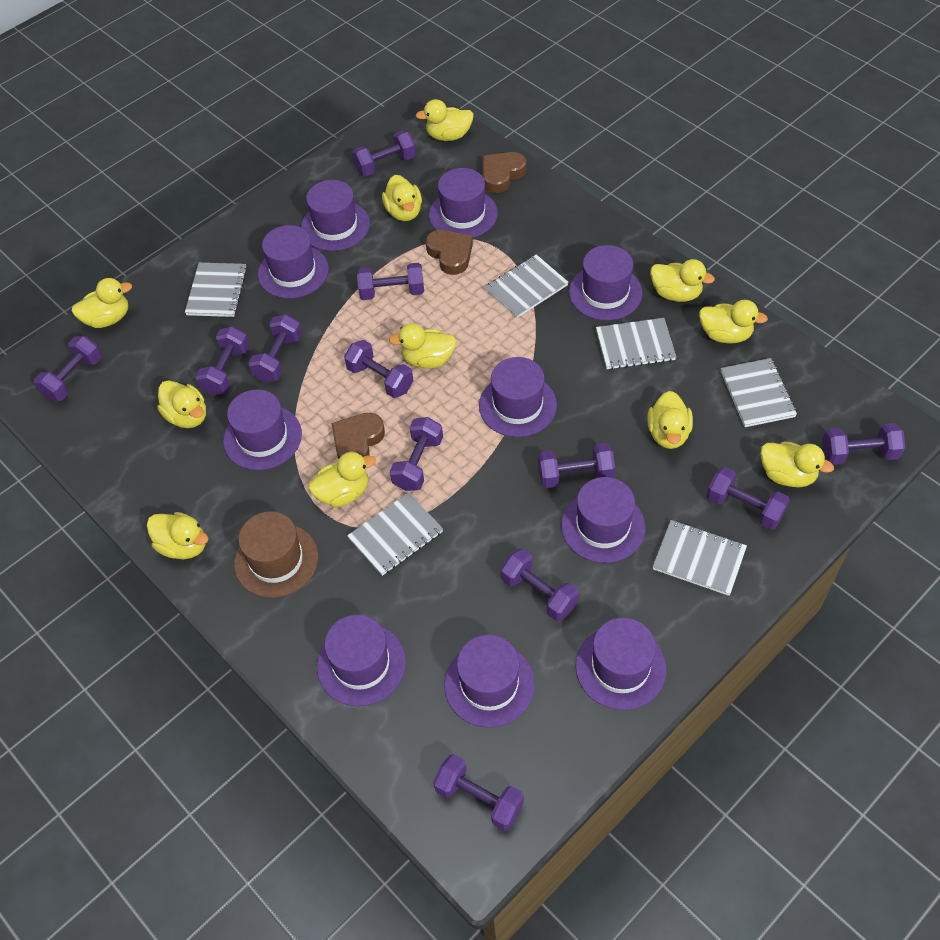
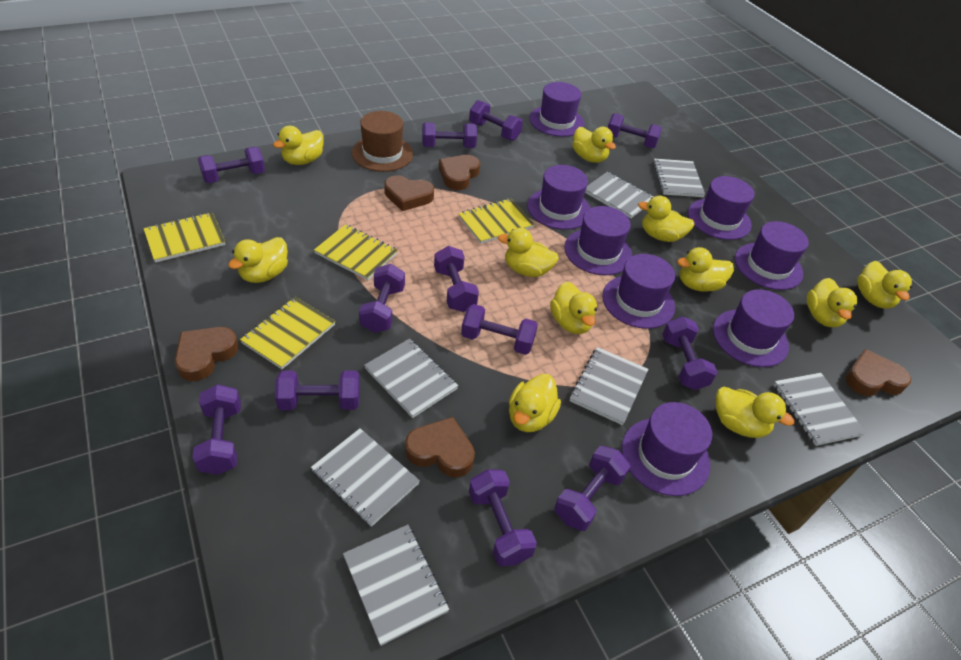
brown heart: [332,413,385,459] [426,230,473,275] [483,152,526,193] = 3 -> [175,327,239,381] [384,175,434,211] [405,417,475,477] [439,155,480,190] [846,349,911,396] = 5
grey notebook: [185,263,247,317] [347,492,443,576] [485,254,569,318] [596,318,676,370] [653,520,747,596] [721,358,797,427] = 6 -> [311,428,420,527] [343,525,449,646] [364,339,458,418] [570,347,648,425] [585,172,653,218] [653,159,705,197] [774,373,866,446] = 7
purple hat: [223,389,302,470] [258,225,329,299] [301,180,370,251] [317,615,406,706] [429,168,498,238] [444,635,535,728] [479,357,557,437] [561,477,646,563] [569,245,642,321] [575,618,666,710] = 10 -> [527,165,591,230] [529,82,584,137] [564,206,632,275] [602,254,675,329] [622,402,712,496] [688,176,755,240] [713,289,794,367] [735,221,809,290] = 8
yellow notebook: none = 0 -> [143,212,226,263] [240,297,336,369] [314,224,398,280] [458,198,535,244] = 4

